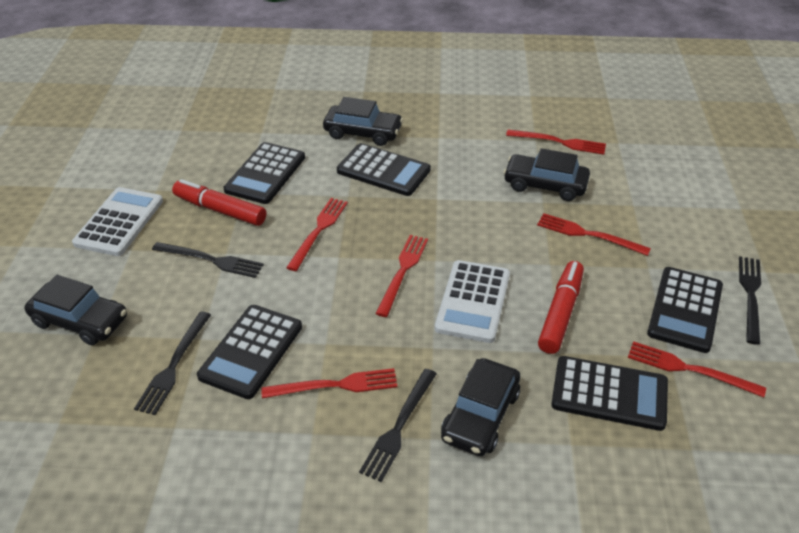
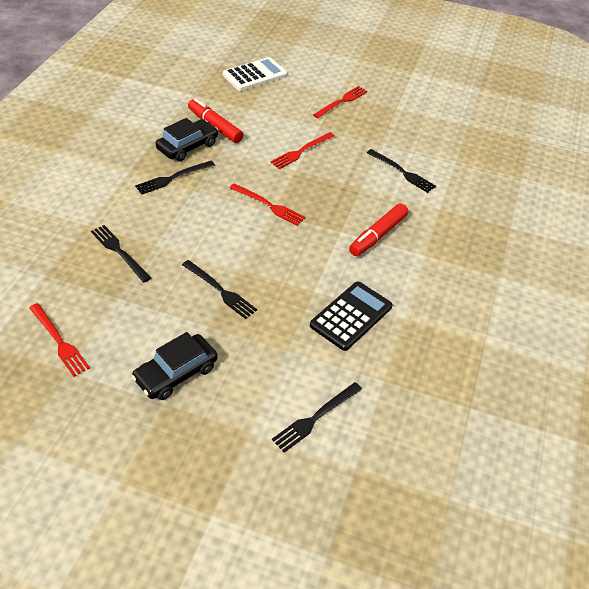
black calculator: [197,305,302,399] [223,142,305,204] [337,143,431,196] [551,356,668,431] [647,267,723,353] = 5 -> [310,281,393,351] = 1
black car: [24,275,127,345] [323,97,403,146] [441,358,520,456] [504,148,590,201] = 4 -> [131,332,218,400] [155,118,218,161] = 2
black fork: [134,311,211,415] [152,242,264,278] [359,369,437,482] [739,256,761,345] = 4 -> [91,225,151,283] [135,161,215,195] [182,260,257,319] [272,382,362,453] [367,149,436,193] = 5
red fork: [261,368,398,398] [286,198,348,271] [375,235,428,317] [506,130,606,155] [537,213,651,256] [628,341,766,398] = 6 -> [29,303,90,377] [230,183,305,226] [270,132,335,169] [313,86,368,118] = 4
white calculator: [72,187,163,256] [435,260,510,343] = 2 -> [223,57,287,91] = 1

